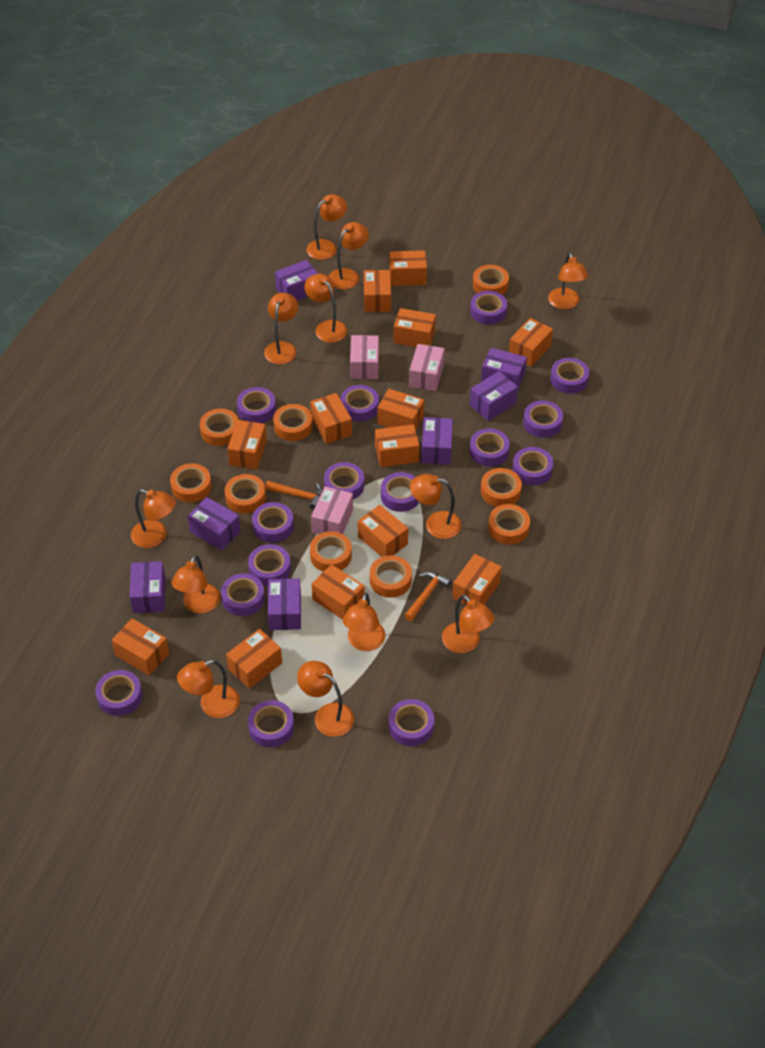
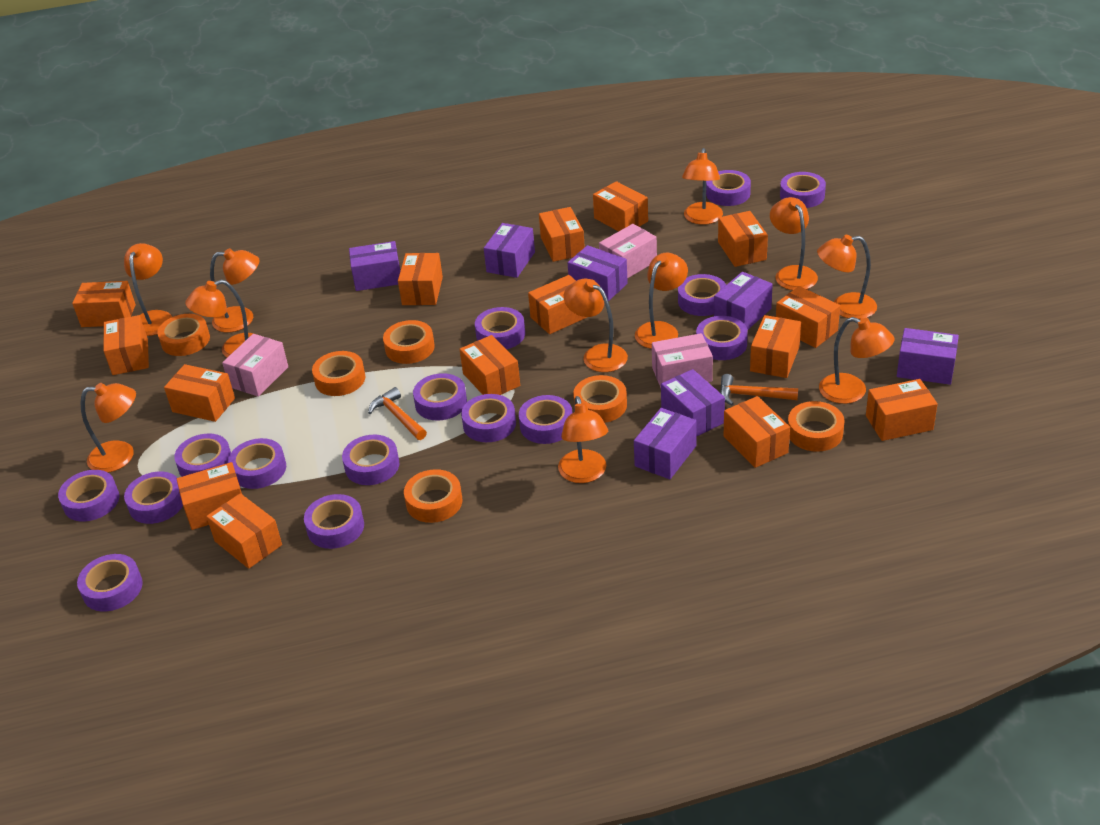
orange box: [112,618,169,676] [226,629,282,689] [227,420,267,469] [310,393,352,444] [312,564,365,620] [358,505,408,557] [364,270,391,312] [375,424,419,467] [377,389,424,430] [389,250,427,286] [394,308,436,347] [452,554,502,606] [509,318,553,367] = 13 -> [72,281,136,327] [103,315,149,375] [164,364,235,422] [177,462,242,530] [206,493,282,569] [398,253,443,305] [460,335,520,395] [528,275,587,334] [539,207,585,262] [593,181,648,232] [718,211,768,267] [724,396,790,468] [750,315,801,378] [776,286,840,348] [866,379,938,441] = 15
orange lamp: [131,489,176,548] [171,555,220,614] [177,660,240,718] [264,293,298,364] [297,661,354,737] [304,274,347,343] [307,194,347,260] [329,222,369,289] [343,593,385,651] [410,474,462,539] [442,595,495,653] [548,253,588,309] = 12 -> [80,383,136,473] [124,243,172,336] [185,280,254,357] [210,248,259,333] [558,396,608,483] [564,279,628,372] [635,253,688,349] [682,148,723,225] [770,197,818,290] [817,235,877,319] [819,317,895,404] = 11
orange tape: [170,463,212,503] [200,409,238,446] [225,474,266,514] [273,404,313,441] [310,531,352,572] [370,555,412,598] [473,265,509,295] [481,468,522,507] [488,504,530,545] = 9 -> [157,314,210,356] [312,351,365,396] [383,320,435,364] [404,469,462,523] [573,375,627,423] [788,401,844,452] = 6

